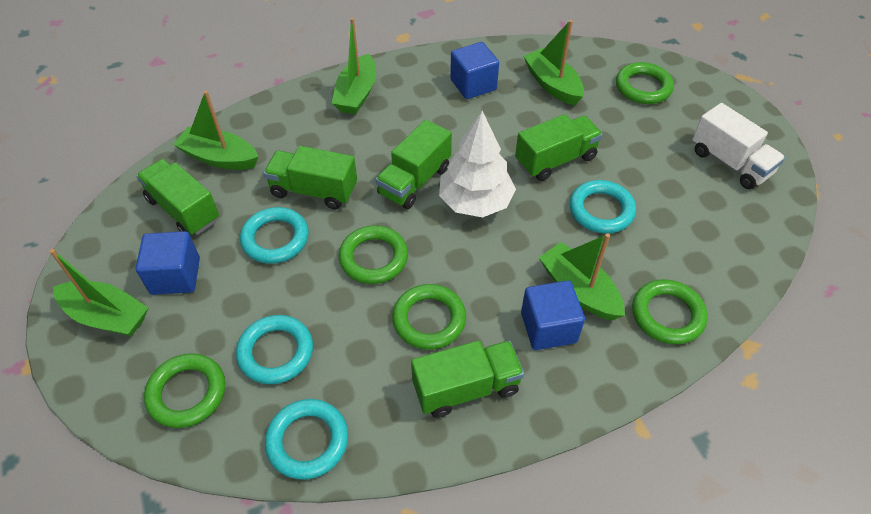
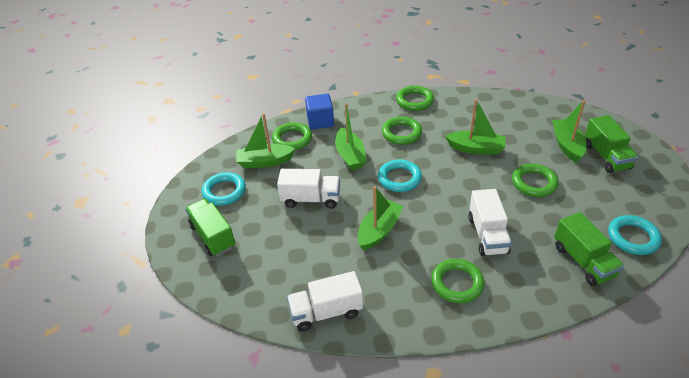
blue cube: [136,231,200,295] [450,42,499,99] [521,280,585,350] = 3 -> [305,94,334,130] = 1
green truck: [136,159,219,235] [264,146,357,210] [376,120,452,209] [411,341,524,418] [515,114,603,181] = 5 -> [185,199,235,256] [554,212,624,286] [585,115,638,173] = 3
turquoise ring: [236,315,313,384] [240,207,309,264] [265,399,348,480] [570,180,636,234] = 4 -> [202,172,246,206] [378,159,422,192] [608,215,662,255] = 3
white tree: [439,111,516,217] = 1 -> none = 0
white truck: [692,103,785,189] = 1 -> [277,169,340,209] [287,271,363,332] [468,189,512,256] = 3

